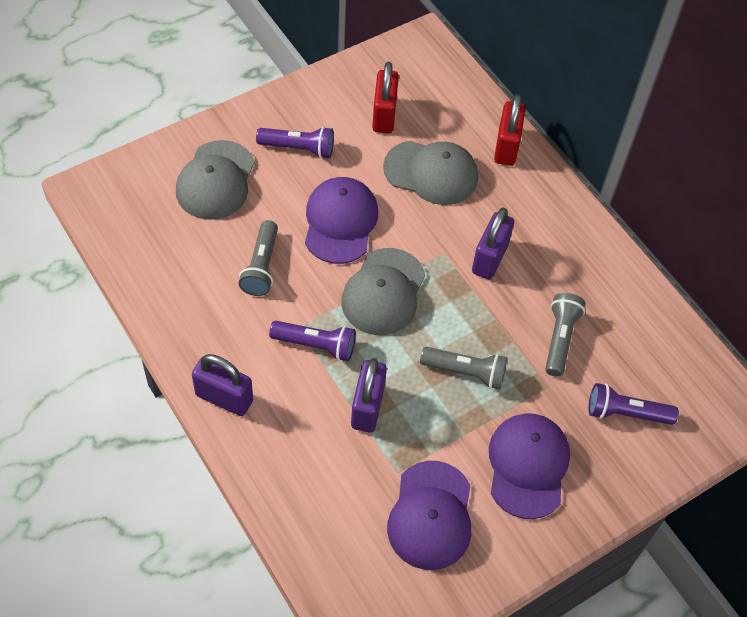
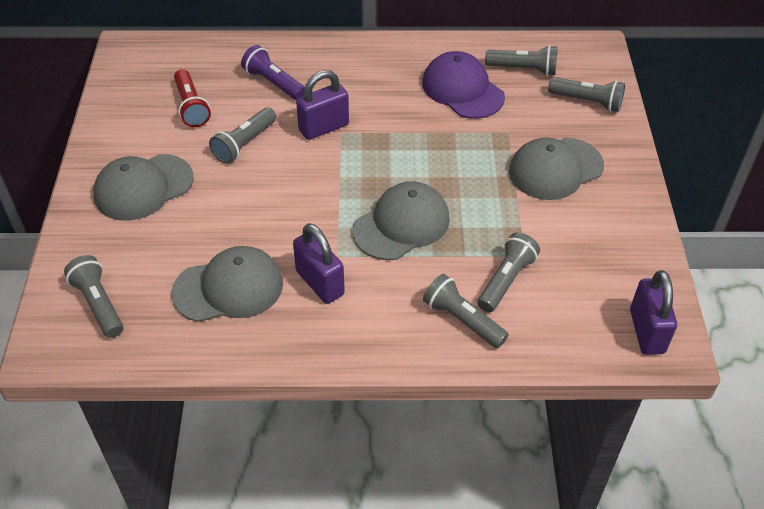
grey cap: [176,140,255,220] [341,248,425,335] [383,141,478,205] = 3 -> [93,154,194,221] [172,246,283,322] [352,181,450,260] [509,137,604,200] = 4
grey flashlight: [238,220,278,296] [420,347,507,390] [545,293,585,377] = 3 -> [64,255,123,338] [209,107,276,164] [423,274,509,348] [477,232,540,312] [485,45,558,76] [548,77,625,112] = 6
purple cap: [305,177,378,264] [387,461,471,570] [489,413,570,519] = 3 -> [422,51,505,119] = 1
purple flashlight: [256,127,334,159] [269,321,356,361] [588,383,679,425] = 3 -> [241,45,305,100] = 1
red flashlight: none = 0 -> [174,69,211,127] = 1
red padlock: [372,62,399,133] [494,94,525,166] = 2 -> none = 0

